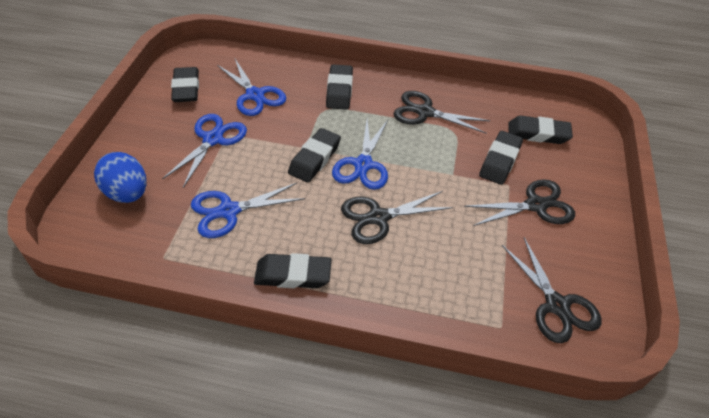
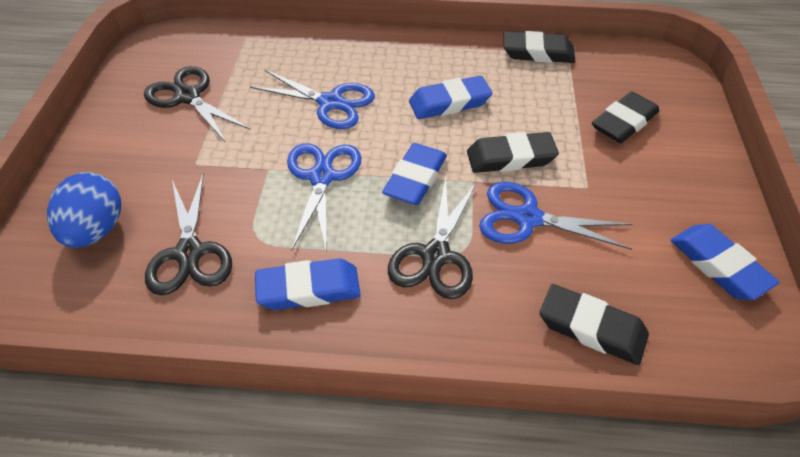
black eraser: [171,67,199,102] [254,253,331,288] [288,128,341,183] [326,64,353,110] [479,131,523,185] [509,116,573,144] = 6 -> [467,132,559,173] [504,31,575,63] [540,284,649,365] [592,92,660,143] = 4
black scissors: [341,191,453,244] [393,91,490,134] [464,179,575,226] [502,238,602,343] = 4 -> [144,66,251,143] [145,172,232,295] [388,178,477,299] = 3
blue eraser: none = 0 -> [255,258,361,310] [382,143,447,205] [409,76,492,119] [671,224,779,300] = 4
blue scissors: [162,114,247,188] [191,182,305,238] [217,57,286,116] [332,119,388,190] = 4 -> [250,70,375,129] [287,143,361,251] [479,182,632,250] = 3

